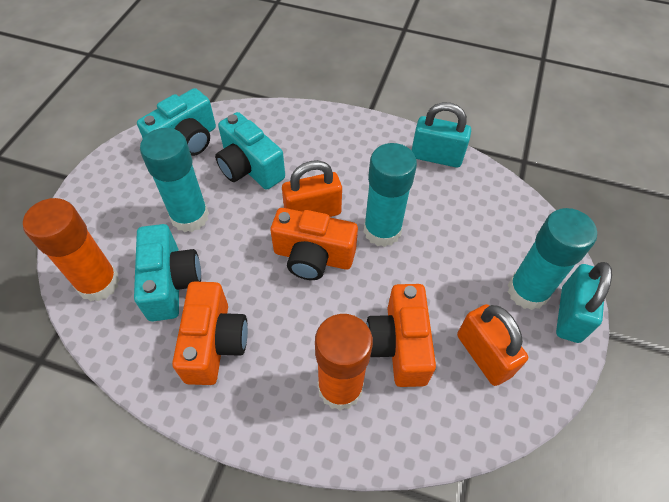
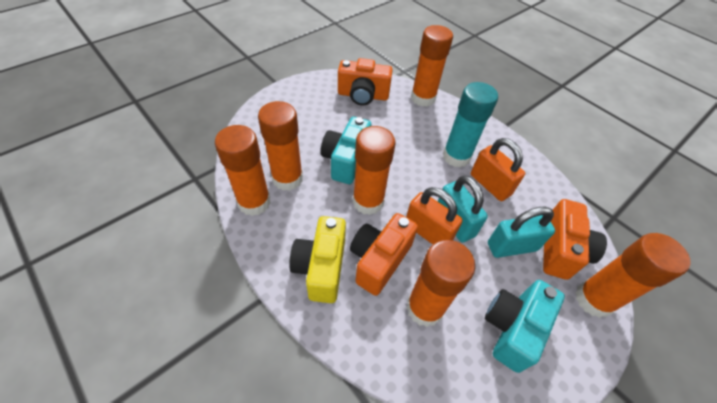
orange glue stick: [23,198,120,302] [315,314,373,411] = 2 -> [215,125,271,216] [258,101,303,191] [353,126,396,215] [406,240,475,327] [411,25,453,107] [575,233,691,318] = 6
turquoise camera: [134,224,201,322] [137,88,216,156] [215,112,285,190] = 3 -> [321,117,371,184] [485,280,565,373] = 2
turquoise glue stick: [140,128,209,232] [364,143,417,247] [508,208,597,310] = 3 -> [443,82,498,168] = 1
yellow camera: none = 0 -> [289,216,346,303] = 1

